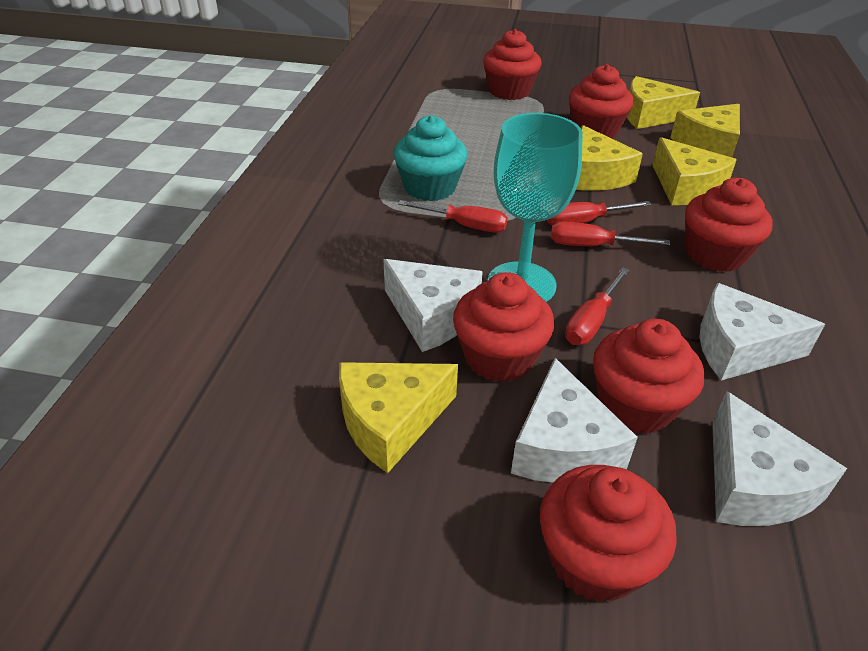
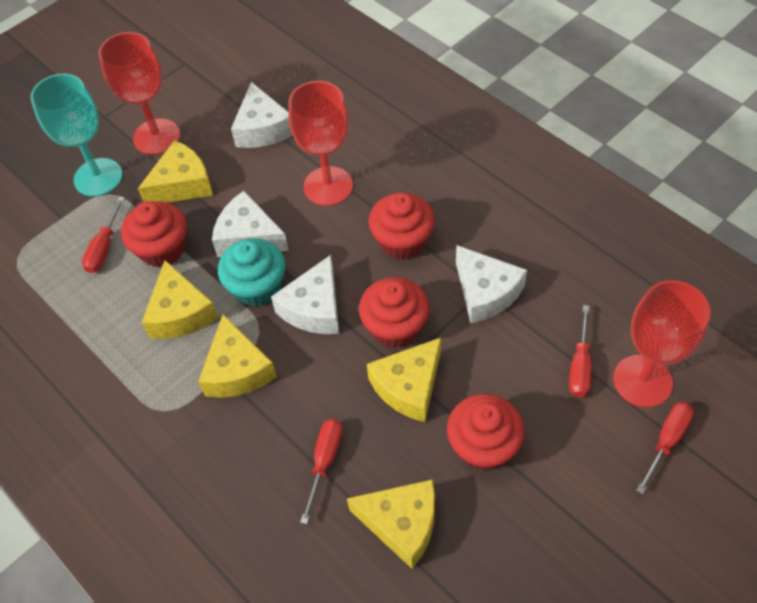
red cupcake: [453,272,554,382] [483,29,542,100] [540,465,677,602] [569,64,634,139] [593,319,704,434] [685,178,773,272] = 6 -> [121,201,187,268] [359,277,429,348] [368,192,435,260] [447,394,525,470] = 4
red goblet: none = 0 -> [98,32,180,155] [288,81,353,206] [613,280,710,407] = 3

